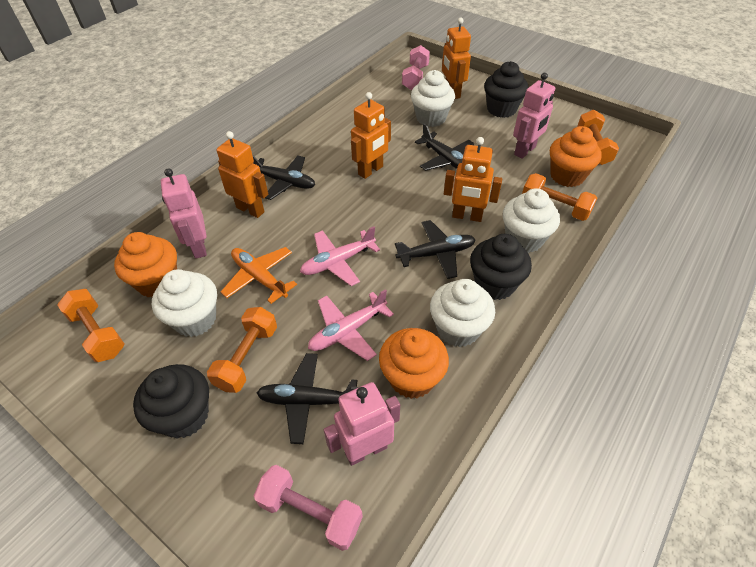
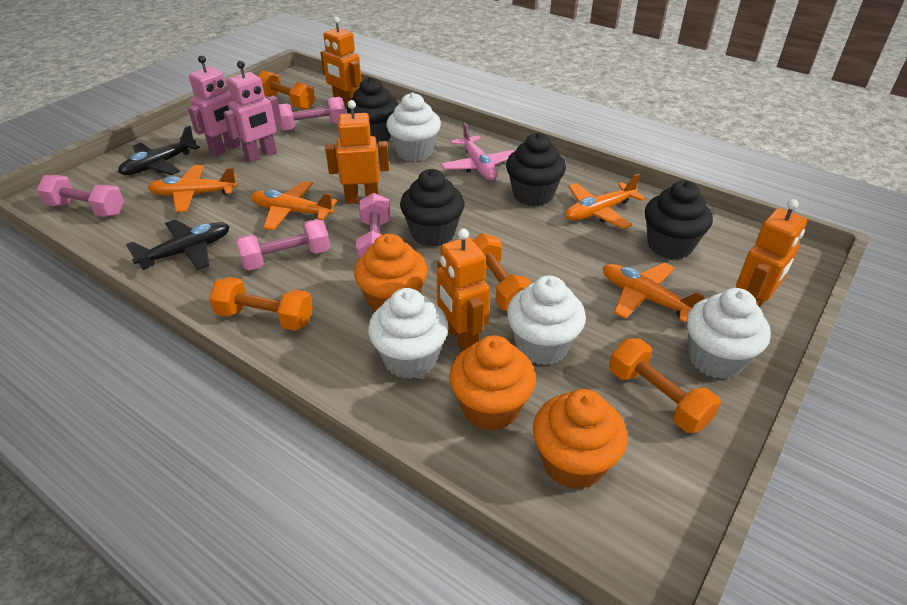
black cupcake: [133,364,209,439] [470,234,532,300] [484,61,528,118] = 3 -> [346,77,399,144] [400,169,465,247] [506,133,566,206] [645,180,713,260] = 4
black plane: [252,154,315,200] [257,353,359,444] [395,220,476,279] [415,124,474,171] = 4 -> [118,126,200,175] [126,219,230,270] = 2
orange plane: [221,247,297,304] = 1 -> [148,165,238,212] [251,181,337,230] [565,174,645,229] [603,263,705,323] = 4
pink dumbbell: [254,465,363,551] [402,45,430,90] = 2 -> [37,175,124,217] [236,219,330,270] [279,97,345,131] [356,193,390,260] = 4
pink plane: [300,226,380,286] [308,289,394,361] = 2 -> [441,122,514,180] = 1
pink robot: [161,168,207,259] [324,382,400,466] [513,73,555,159] = 3 -> [188,55,241,156] [223,61,282,162] = 2

